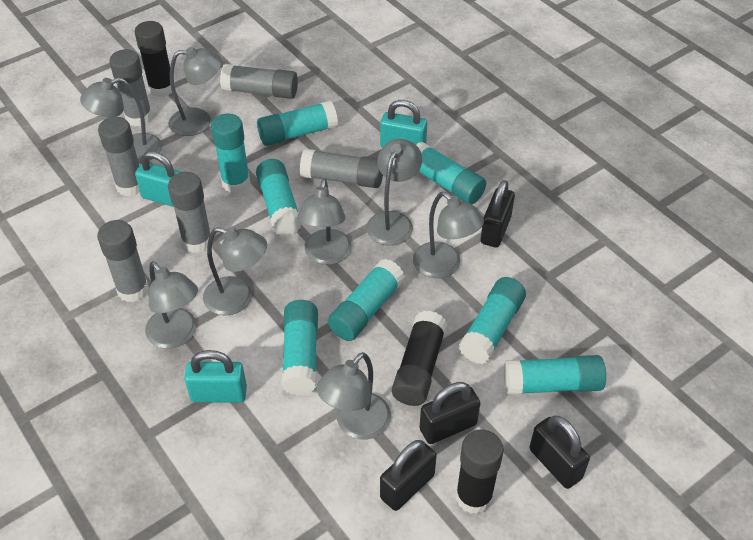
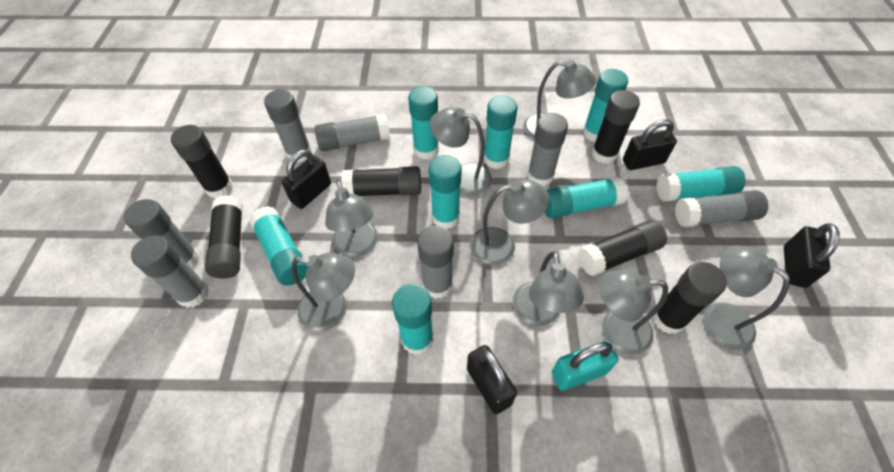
black glue stick: [135,21,175,97] [392,311,447,406] [456,430,504,514] = 3 -> [171,125,233,198] [205,195,243,279] [341,166,421,196] [578,220,667,276] [591,90,640,164] [653,262,727,334] = 6
grey glue stick: [97,220,149,302] [98,117,140,196] [109,49,153,127] [168,172,211,253] [220,64,298,99] [300,149,383,188] = 6 -> [124,199,200,268] [131,235,209,308] [264,89,312,163] [315,114,390,151] [417,226,454,299] [527,113,568,187] [675,190,768,227] = 7
turquoise padlock: [135,151,181,207] [184,350,247,403] [380,100,427,148] = 3 -> [552,341,618,391] = 1

